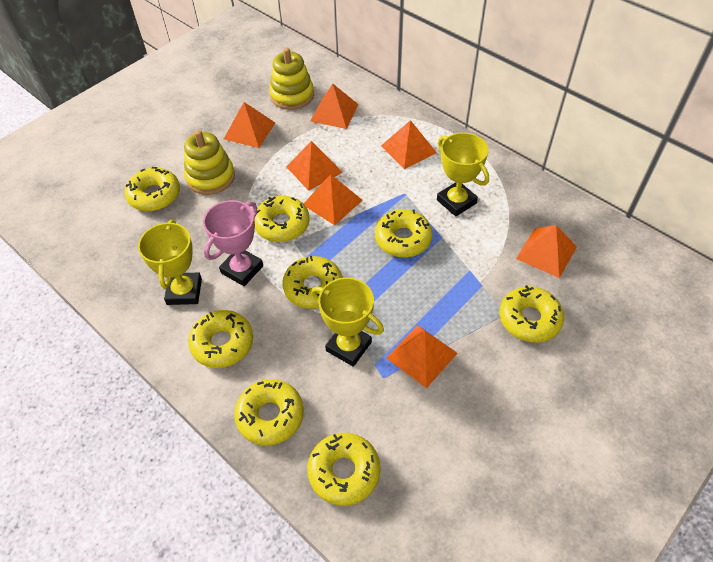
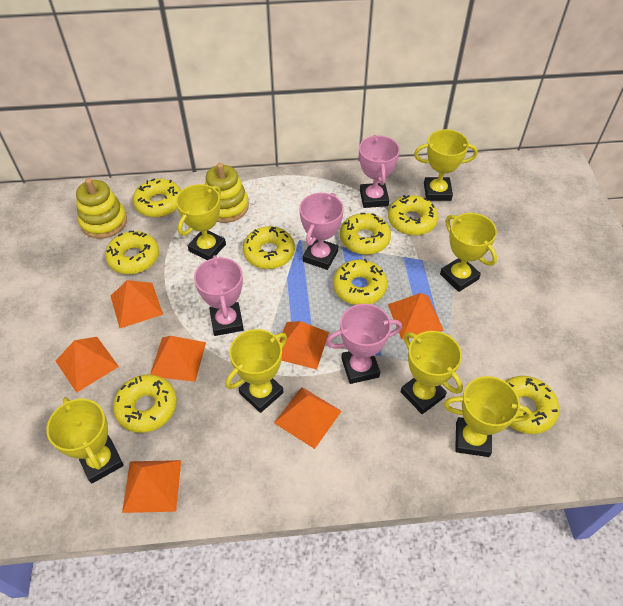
pink trophy: [203,200,263,286] = 1 -> [194,255,244,336] [299,193,344,270] [326,304,402,384] [359,135,400,208] = 4
yellow trophy: [138,220,202,305] [311,277,384,367] [437,132,489,216] = 3 -> [47,397,124,483] [176,184,226,260] [226,329,287,413] [401,331,463,414] [414,129,478,201] [440,213,497,292] [444,376,532,457] = 7

